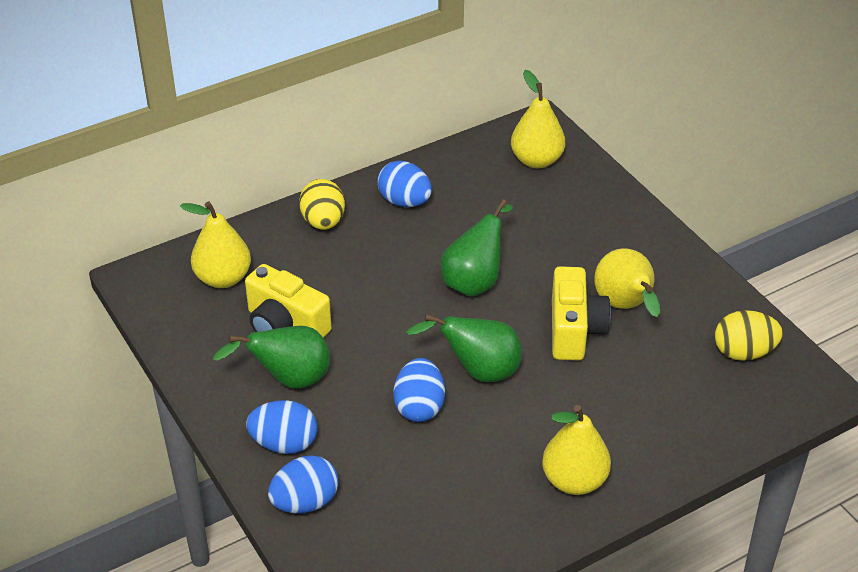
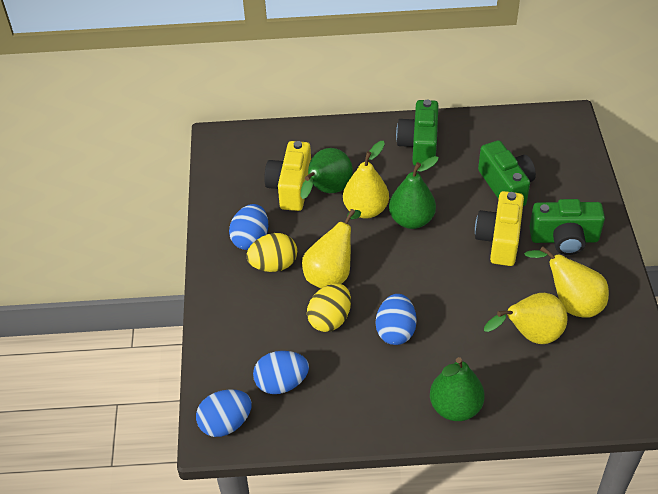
green camera: none = 0 -> [396,100,439,167] [478,140,536,206] [529,199,605,255] = 3

